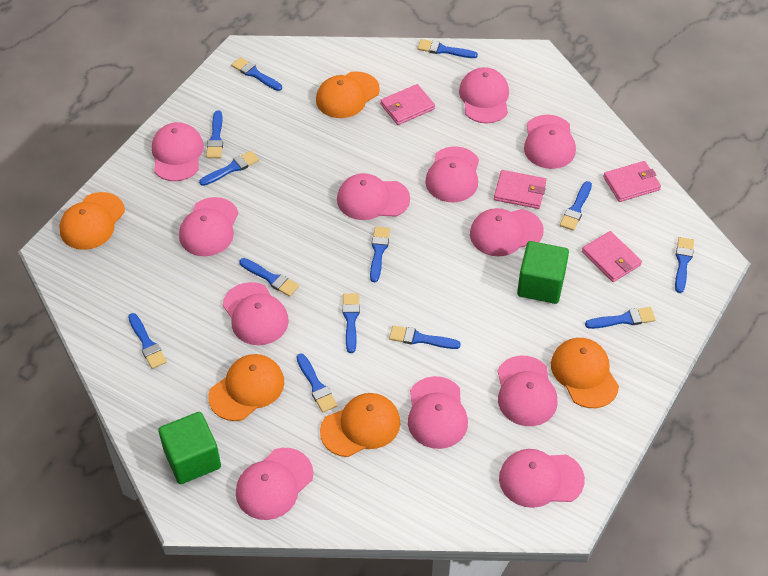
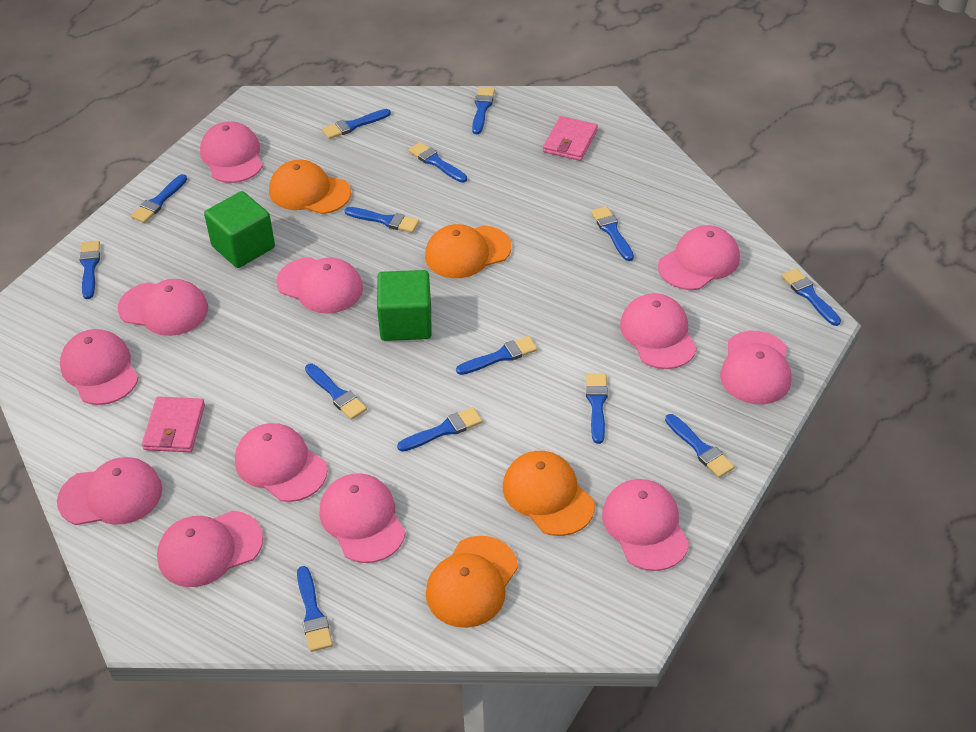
blue brush: [128,313,167,369] [199,151,259,186] [206,111,223,158] [231,57,282,91] [239,258,299,297] [297,353,338,413] [342,294,360,353] [370,227,390,282] [389,325,461,349] [418,39,478,58] [560,181,592,231] [585,307,656,329] [675,237,694,293] = 13 -> [79,241,100,299] [131,174,187,223] [297,566,333,652] [305,364,367,420] [322,109,391,139] [344,207,419,233] [397,407,482,452] [408,142,467,183] [456,336,538,375] [472,87,495,134] [586,373,608,444] [591,206,634,261] [665,414,735,478] [781,268,841,326] = 14
orange cap: [59,192,125,250] [208,354,284,421] [316,71,380,118] [320,393,400,457] [551,338,619,408] = 5 -> [269,160,351,214] [425,224,511,278] [426,536,518,628] [503,451,595,536] = 4
pink wallet: [380,84,435,125] [494,170,546,209] [582,231,642,282] [603,161,661,202] = 4 -> [142,396,205,452] [543,116,598,161] = 2

